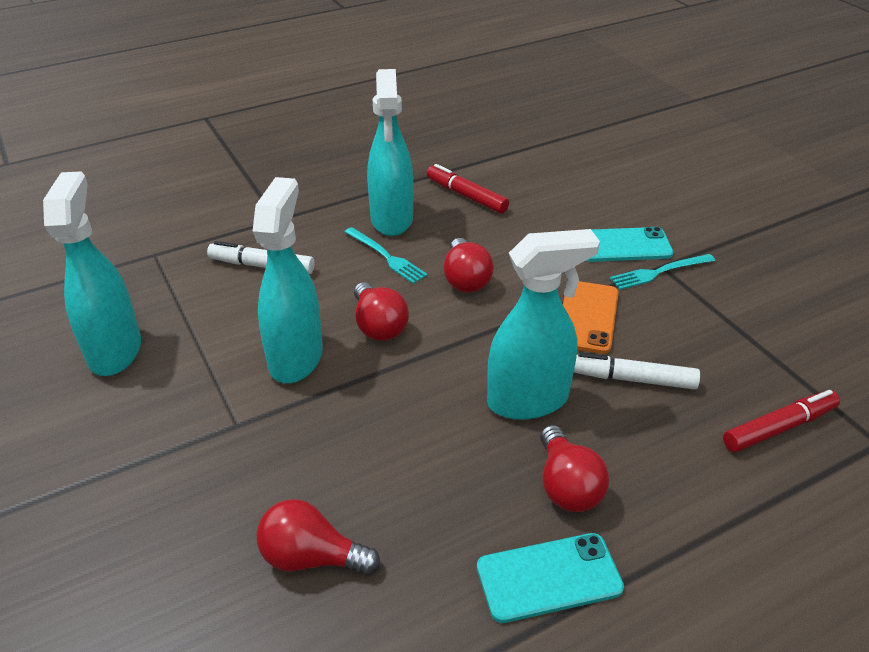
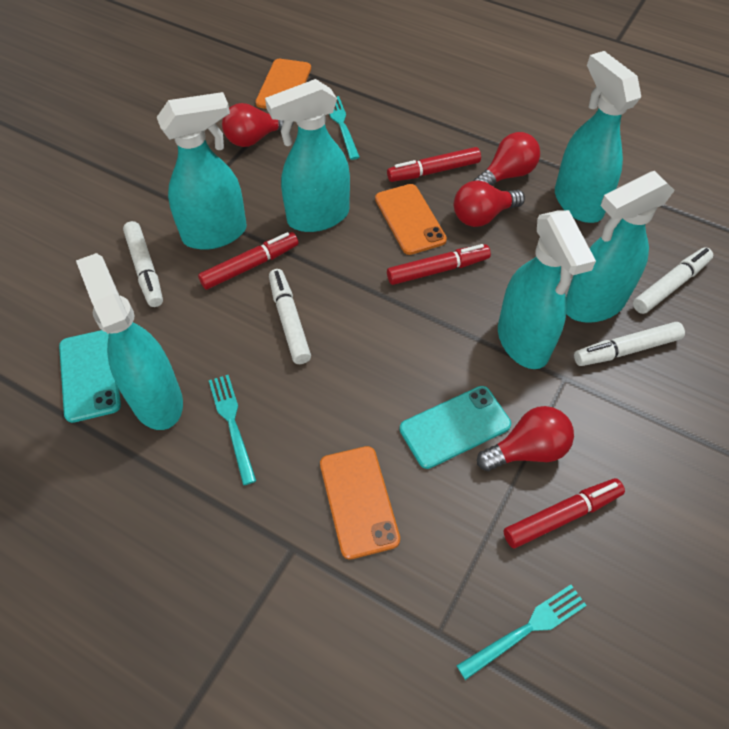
orange phone: [563,281,619,354] = 1 -> [255,59,311,109] [320,446,400,559] [375,184,447,255] = 3
red marker: [427,164,509,214] [723,390,840,452] = 2 -> [198,232,299,290] [387,147,481,182] [387,244,491,285] [504,478,625,549] = 4
turquoise fork: [345,227,428,284] [610,254,715,290] = 2 -> [209,375,256,485] [329,96,360,160] [456,585,587,680] = 3
turquoise spray bottle: [43,171,141,376] [253,177,323,383] [367,69,413,236] [487,229,600,420] = 4 -> [76,253,183,430] [157,92,247,250] [265,79,350,232] [498,210,596,369] [555,51,641,223] [566,171,675,323] = 6
white marker: [207,241,315,274] [574,352,700,390] = 2 -> [123,221,163,307] [269,269,311,364] [574,322,685,366] [633,247,713,314] = 4

